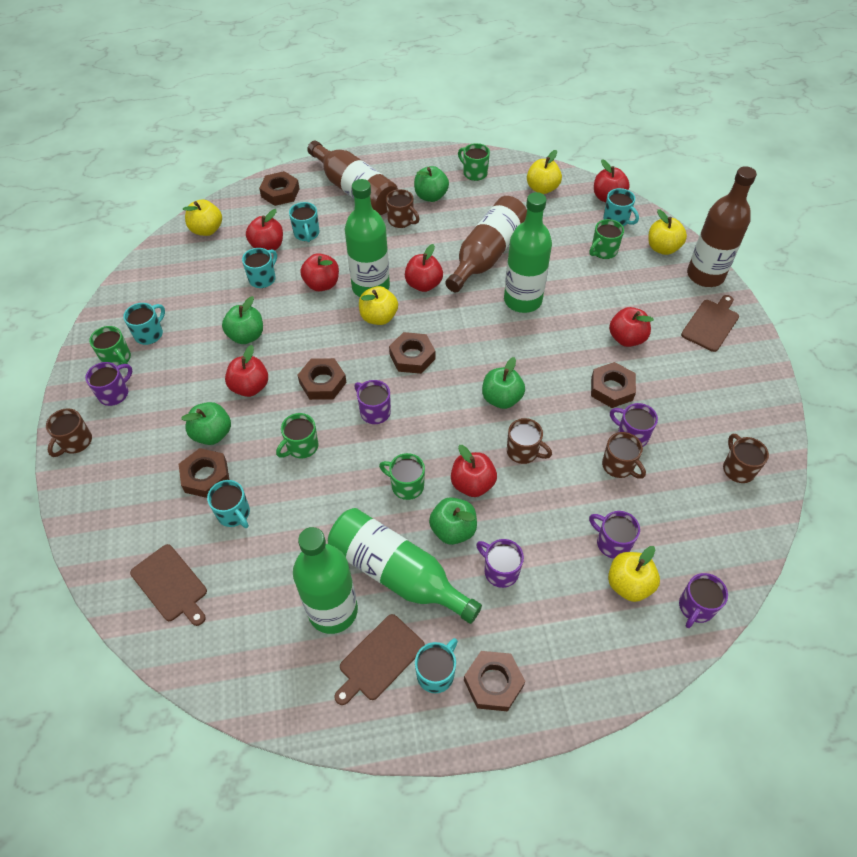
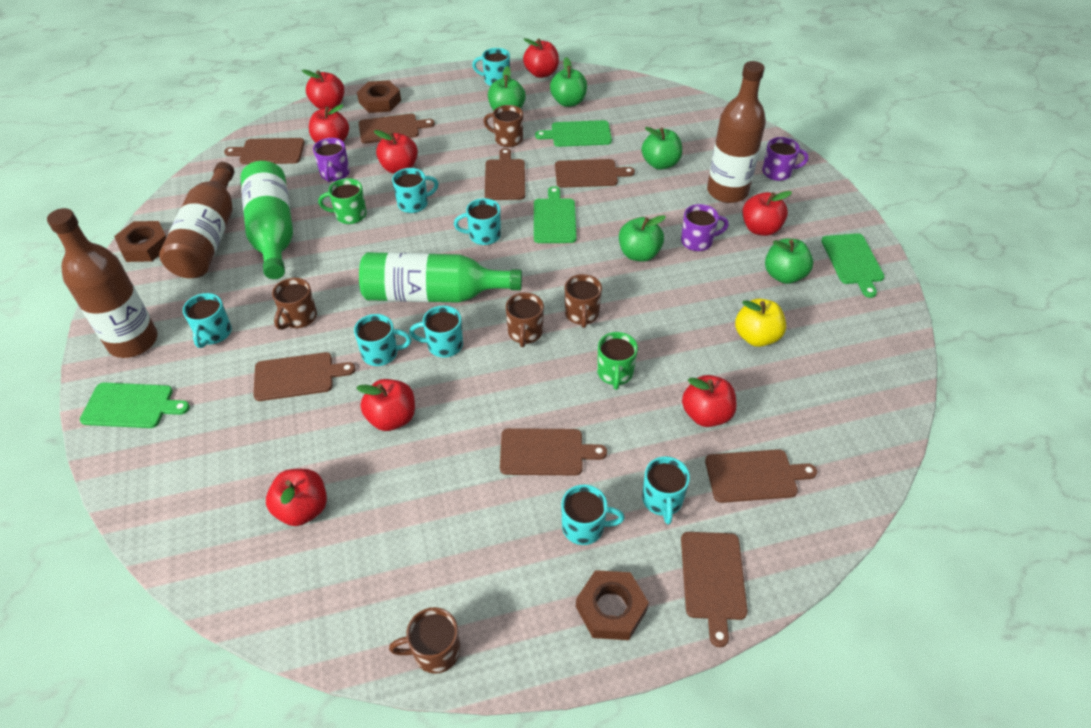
brown cutting board: [130,544,207,626] [334,614,425,705] [681,295,739,352] = 3 -> [224,138,305,164] [253,352,356,401] [359,114,435,144] [485,148,525,200] [500,428,607,475] [555,159,635,188] [681,532,748,647] [705,449,817,503] = 8
brown nut: [179,448,230,498] [259,171,300,206] [298,358,347,400] [389,332,435,374] [464,651,525,711] [591,362,636,408] = 6 -> [114,221,166,262] [357,80,401,113] [576,570,649,640] = 3
green bottle: [293,527,358,634] [328,508,482,624] [345,179,390,297] [504,192,552,313] = 4 -> [240,161,293,279] [359,252,522,303] = 2
green cutting board: none = 0 -> [80,382,190,428] [534,186,577,243] [535,120,612,147] [821,233,885,298] = 4
green mug: [89,326,131,366] [276,413,319,458] [379,453,425,500] [458,143,490,181] [589,219,624,259] = 5 -> [318,178,367,224] [597,332,638,390] = 2
purple mug: [85,362,132,406] [354,380,391,424] [476,539,524,588] [589,511,640,559] [610,403,658,447] [679,573,728,628] = 6 -> [313,138,350,182] [681,204,729,251] [762,137,809,181] = 3
red apple: [225,345,268,397] [246,209,283,250] [300,253,339,291] [405,244,443,292] [451,445,497,497] [594,159,630,202] [609,307,654,347] = 7 -> [266,469,327,526] [302,69,344,109] [309,104,349,143] [356,379,415,431] [374,130,418,174] [523,38,559,78] [682,375,737,427] [742,191,792,236] = 8
turquoise mug: [123,303,165,345] [207,480,250,528] [242,248,277,288] [289,202,320,242] [415,638,458,693] [603,188,639,226] = 6 -> [183,293,232,348] [354,314,412,366] [392,168,439,213] [409,306,463,358] [454,198,501,245] [472,48,510,86] [561,485,625,545] [642,456,690,524] = 8
yellow apple: [183,199,222,236] [359,286,398,325] [527,150,562,194] [608,546,660,602] [648,209,687,255] = 5 -> [735,298,786,347] = 1

